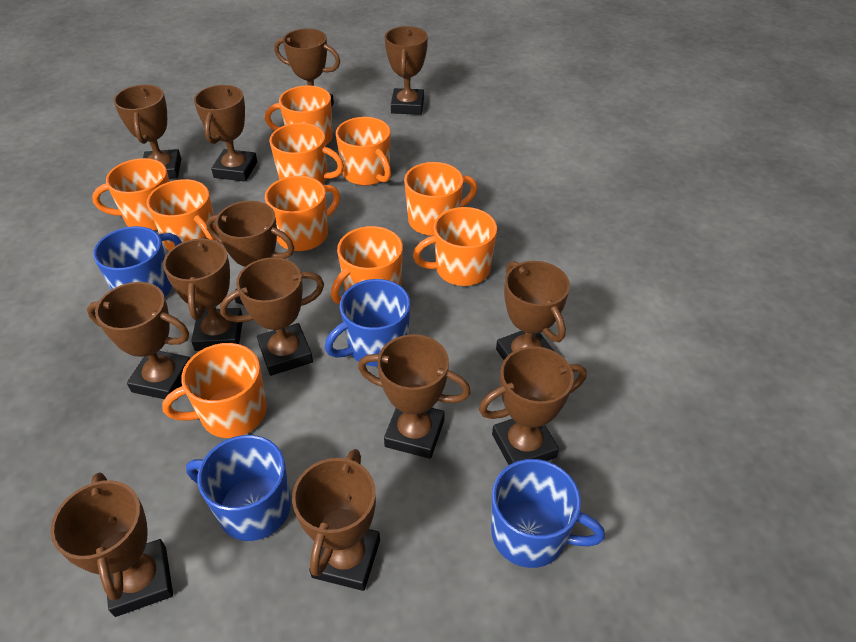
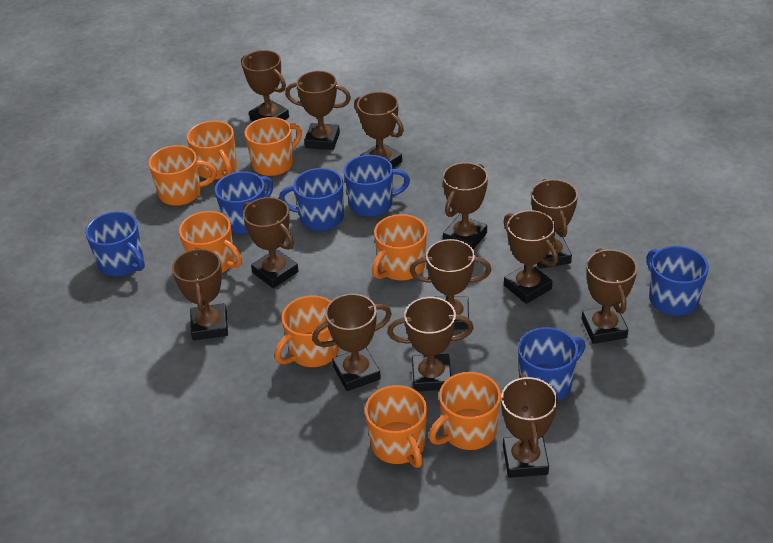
blue mug: [93,226,182,297] [186,435,291,541] [325,279,410,366] [491,459,605,568] = 4 -> [85,211,145,276] [215,171,273,234] [279,168,344,231] [344,155,410,217] [518,327,586,400] [646,246,709,316] = 6
orange mug: [92,158,170,231] [147,179,217,251] [162,343,267,438] [265,85,333,145] [265,176,340,251] [269,123,344,184] [331,226,403,304] [336,117,391,186] [404,162,477,236] [413,207,497,286] = 10 -> [148,145,217,206] [179,211,242,273] [187,121,237,180] [244,117,302,176] [274,296,339,367] [365,385,427,468] [372,214,427,280] [429,372,501,450] = 8

